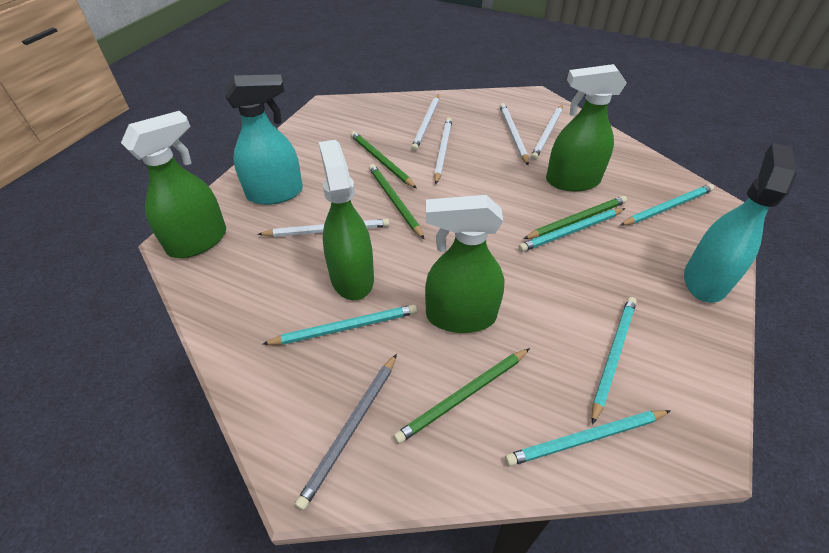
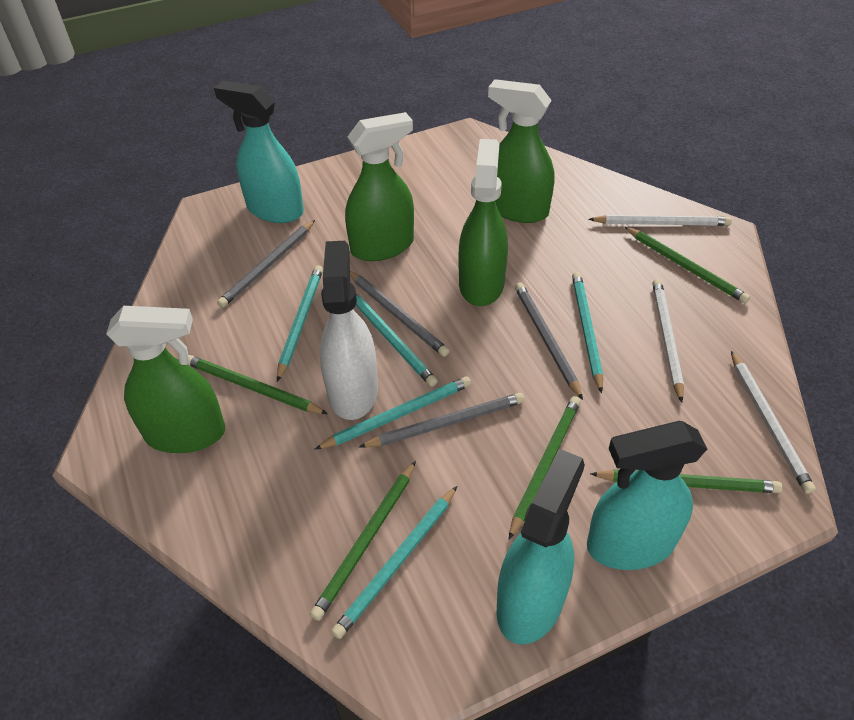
green pencil: [350,131,417,189] [369,164,424,239] [393,348,530,444] [523,196,627,239] = 4 -> [187,355,328,414] [310,461,416,621] [509,396,581,539] [590,469,782,493] [624,226,750,303] = 5
grey pencil: [295,354,397,511] = 1 -> [217,220,315,308] [350,271,449,357] [359,393,524,448] [515,283,583,400] = 4
turquoise spray bottle: [224,74,303,205] [684,143,797,303] = 2 -> [214,81,304,223] [496,449,585,644] [587,421,707,570] = 3
white pencil: [257,219,390,237] [411,94,439,151] [434,118,452,184] [500,103,529,165] [531,104,563,160] = 5 -> [589,215,732,226] [652,279,684,403] [731,351,816,494] = 3
white spray bottle: none = 0 -> [320,241,378,420] = 1

